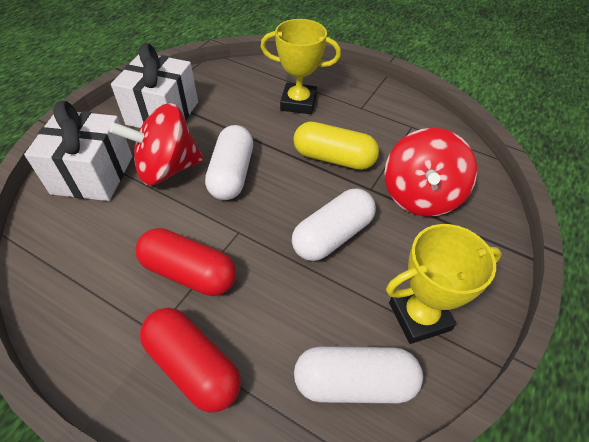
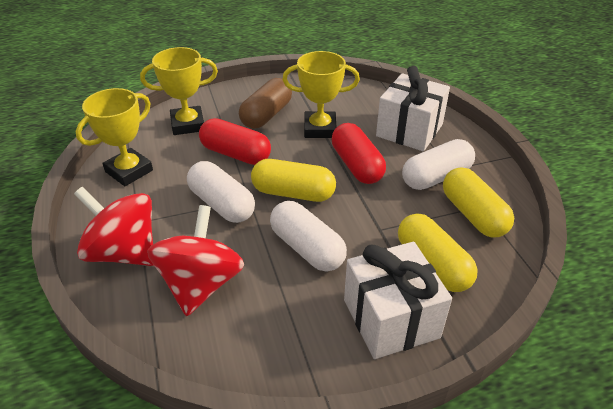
brown capsule: none = 0 -> [239,78,292,129] = 1
yellow capsule: [293,122,379,170] = 1 -> [251,159,336,202] [398,214,478,292] [443,167,514,238] = 3
yellow trophy: [260,19,341,114] [386,224,502,344] = 2 -> [76,88,153,186] [140,47,218,135] [282,51,360,138] = 3

